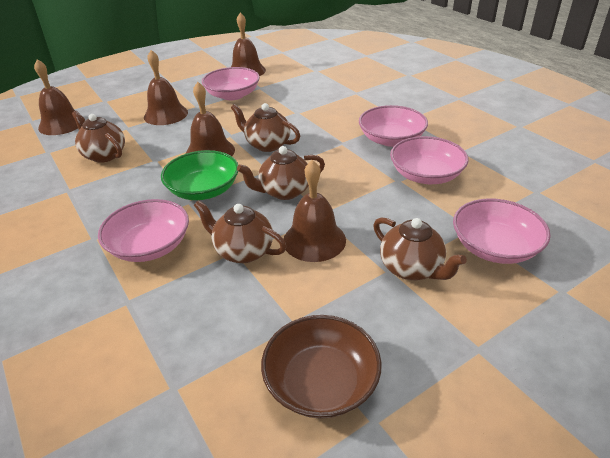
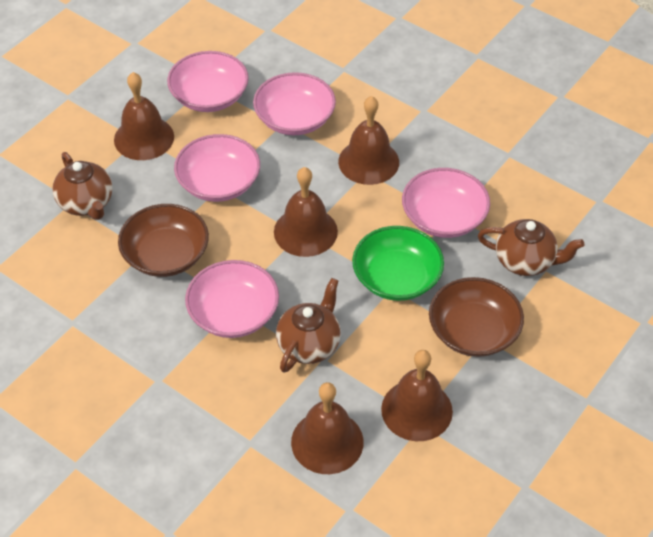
brown bowl: [261,315,382,419] = 1 -> [118,204,209,277] [429,277,524,357] = 2
brown teapot: [72,111,125,163] [194,200,286,263] [231,103,300,152] [237,146,325,200] [373,217,467,280] = 5 -> [52,152,112,220] [276,278,341,373] [478,219,585,276] = 3

